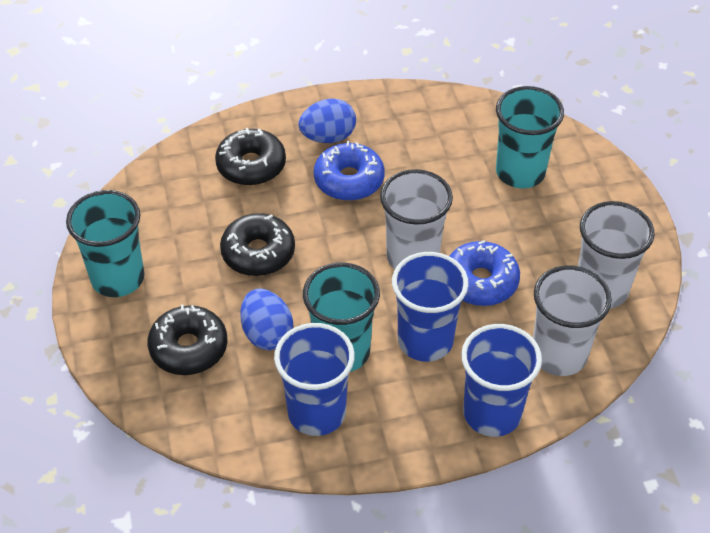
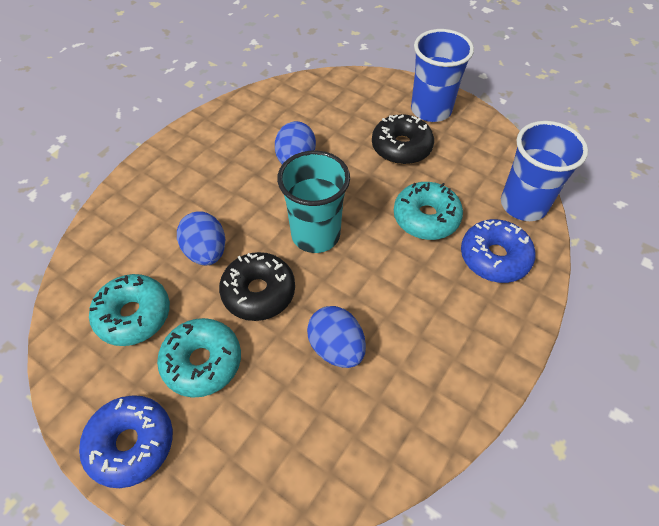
black donut: [147,304,228,375] [215,128,286,186] [220,213,295,276] = 3 -> [219,252,295,321] [372,114,434,164] = 2
blue cup: [274,323,355,436] [392,252,469,362] [461,324,542,437] = 3 -> [411,29,474,122] [501,121,588,221] = 2
blue egg: [241,288,293,350] [298,99,356,143] = 2 -> [177,211,225,265] [275,121,316,164] [307,306,366,368] = 3
turquoise cup: [66,190,145,297] [303,263,380,372] [496,86,564,188] = 3 -> [277,151,350,253] = 1
turquoise donut: none = 0 -> [89,274,170,346] [157,318,241,398] [394,182,463,240] = 3
white cup: [380,169,453,269] [533,266,612,376] [578,201,655,309] = 3 -> none = 0

